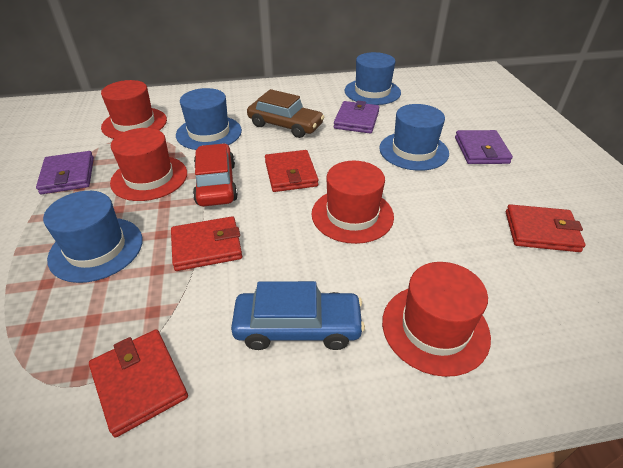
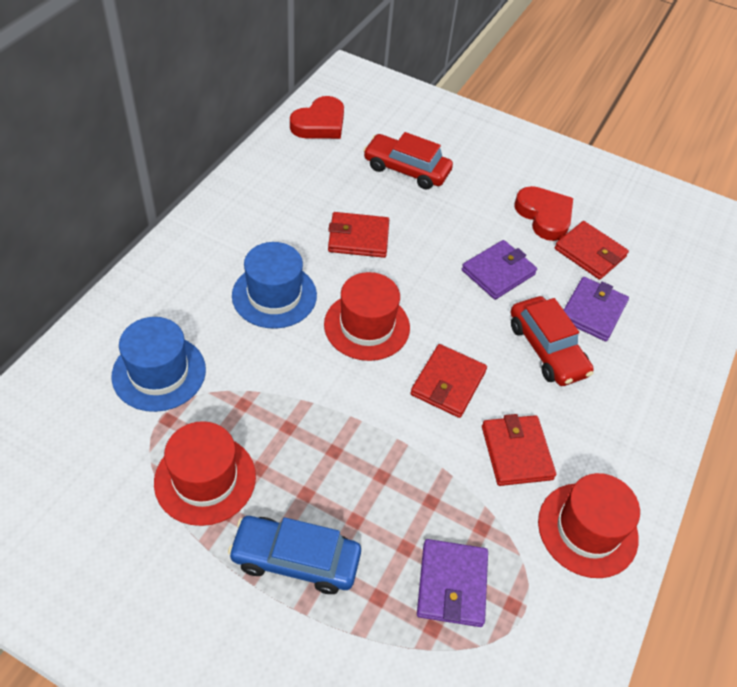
blue hat: [43,191,143,283] [176,88,242,150] [344,52,401,105] [379,104,449,171] = 4 -> [112,317,206,412] [232,242,317,329] = 2
brown car: [247,89,324,138] = 1 -> none = 0
red car: [193,143,238,206] = 1 -> [363,132,453,190] [511,296,594,386] = 2
red hat: [101,80,167,139] [110,128,187,201] [311,161,394,244] [382,262,491,377] = 4 -> [154,421,256,526] [324,272,410,361] [538,473,640,578] = 3
red heart: none = 0 -> [290,96,344,139] [515,186,573,241] = 2

